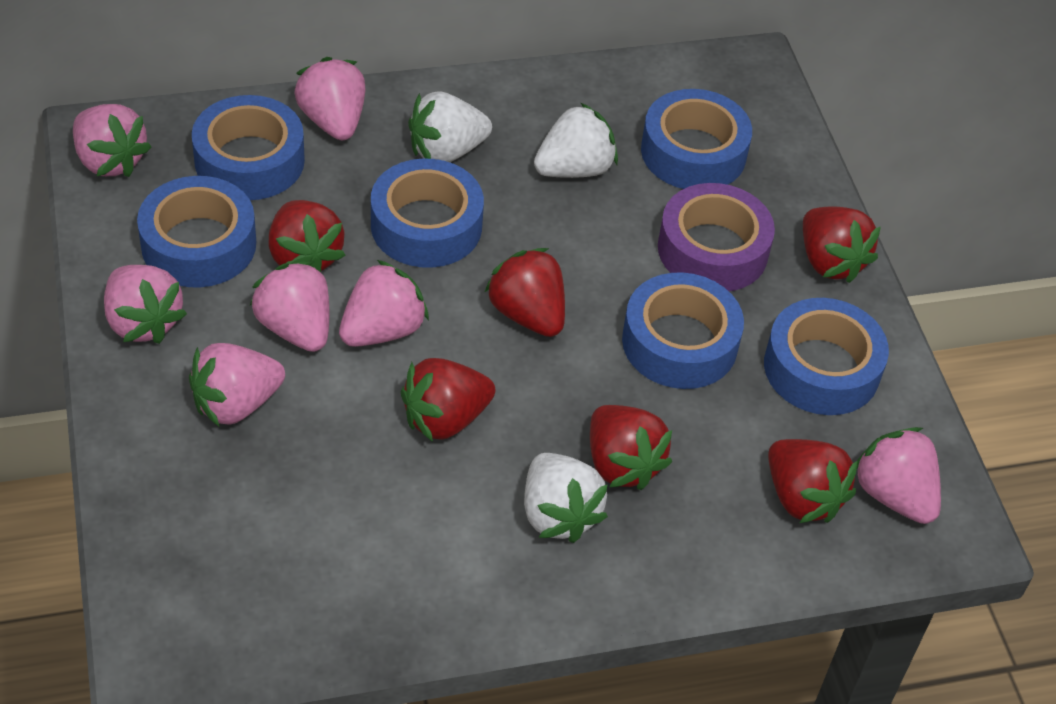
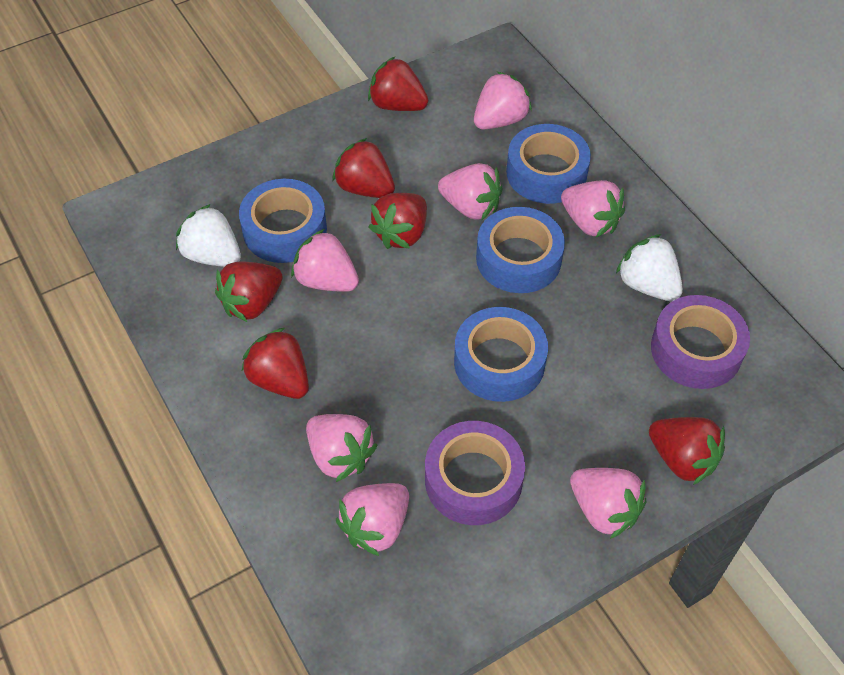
blue tape: [137,176,256,288] [192,95,305,200] [371,158,484,268] [622,272,744,389] [641,89,752,189] [764,298,889,415] = 6 -> [239,179,327,263] [454,307,548,402] [476,207,565,293] [506,124,591,204] = 4
purple tape: [658,183,775,291] = 1 -> [425,421,525,525] [651,295,750,389] = 2
white strawberry: [408,92,492,162] [524,453,608,543] [534,103,618,178] = 3 -> [176,204,241,267] [616,234,683,301] = 2

